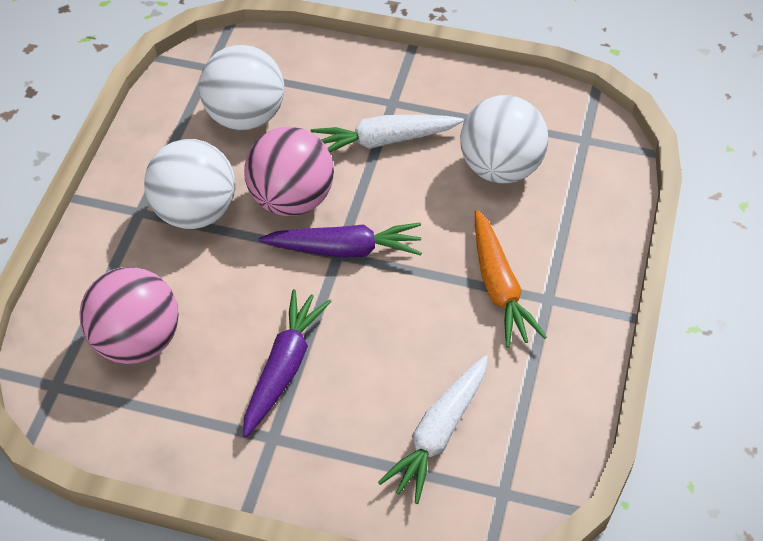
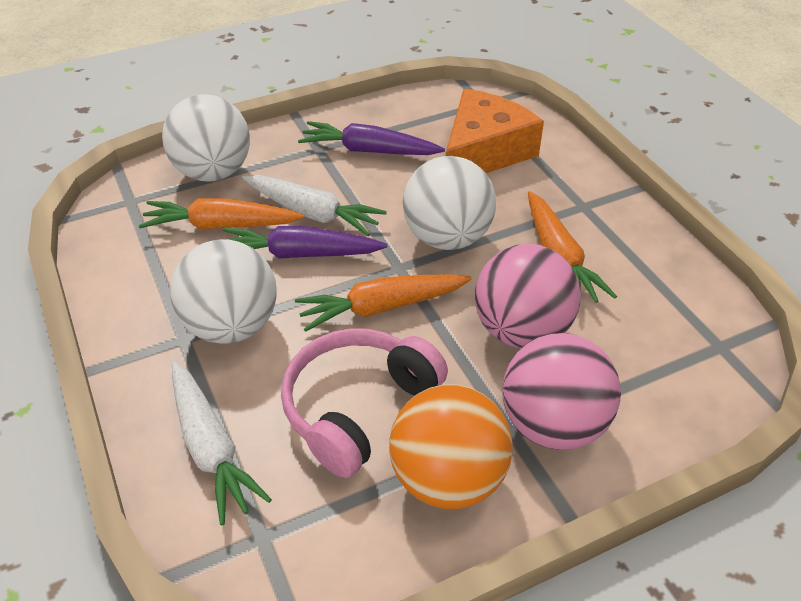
orange ball: none = 0 -> [389,384,512,509] = 1
orange carrot: [475,210,547,348] = 1 -> [139,198,304,230] [295,274,471,332] [528,191,617,307] = 3
orange cheese: none = 0 -> [446,89,544,173] = 1
pink headphones: none = 0 -> [281,328,448,478] = 1

